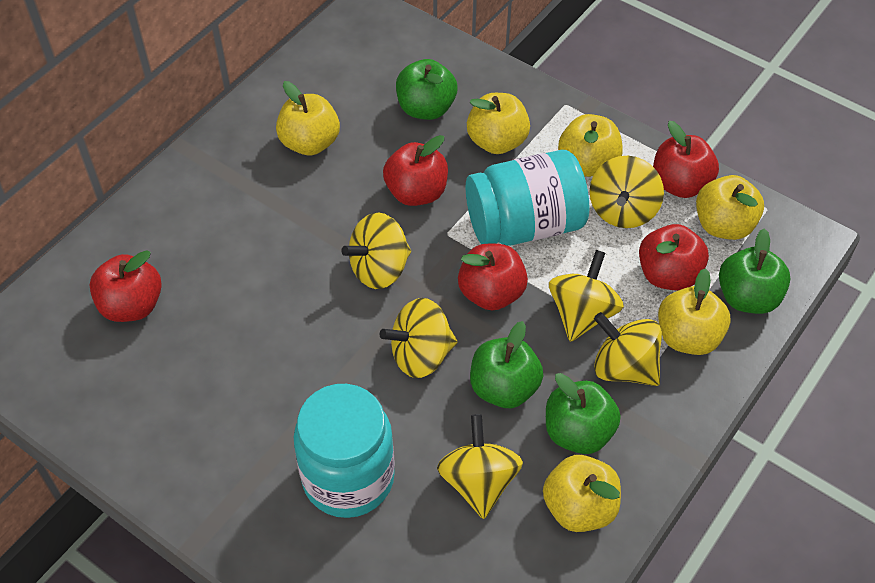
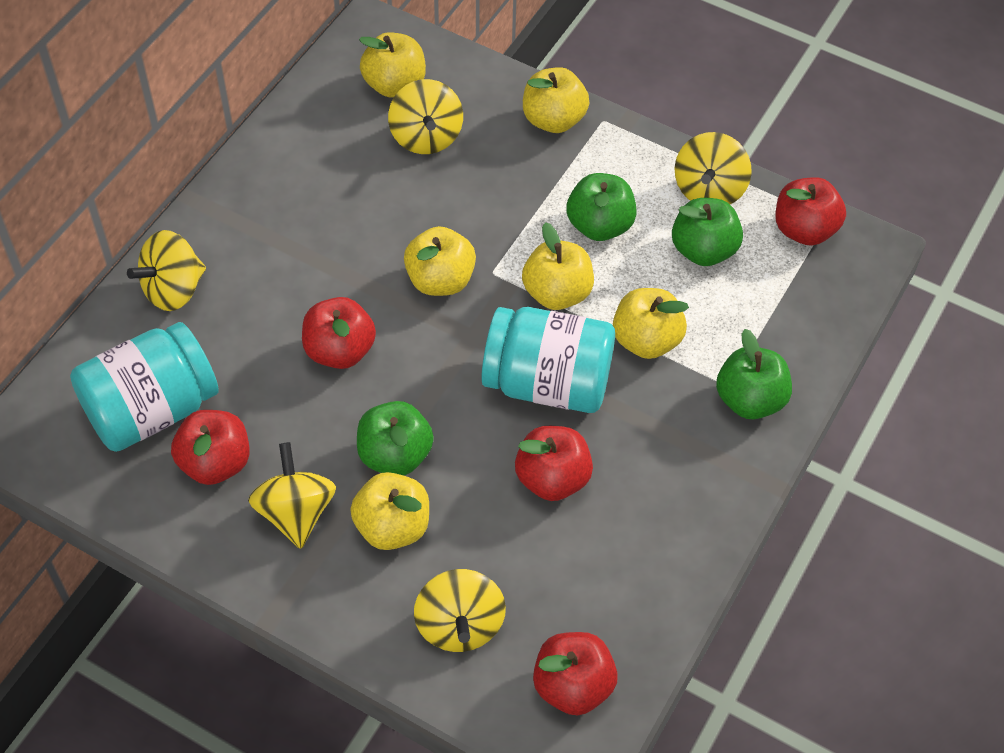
yellow spinning top: [341,213,411,289] [380,298,458,378] [437,414,523,519] [549,250,624,342] [590,156,664,228] [594,312,662,386] = 6 -> [127,230,206,311] [248,442,336,549] [388,79,463,154] [414,569,506,652] [675,132,752,204] = 5

